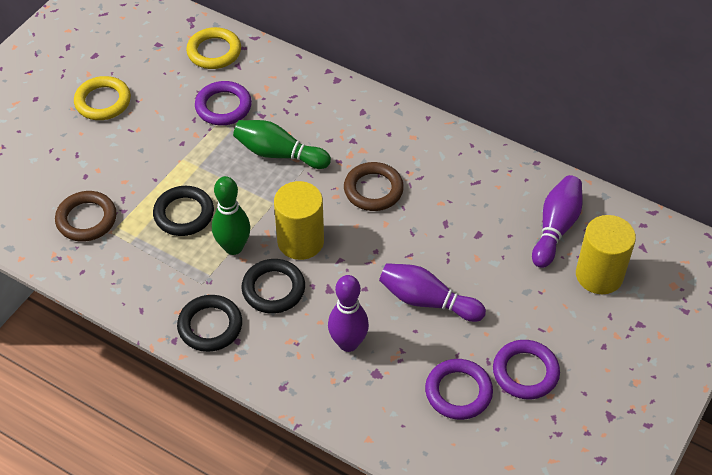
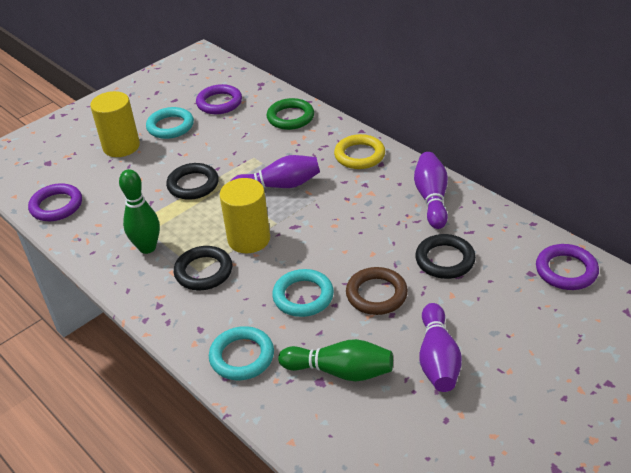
brown ring: [55,191,117,242] [344,162,404,211] = 2 -> [346,267,408,315] = 1
green ring: none = 0 -> [267,98,314,130] = 1
turquoise ring: none = 0 -> [146,107,194,139] [209,326,274,380] [272,269,334,317] = 3
yellow ring: [74,76,131,120] [186,27,241,69] = 2 -> [334,134,385,169] = 1

